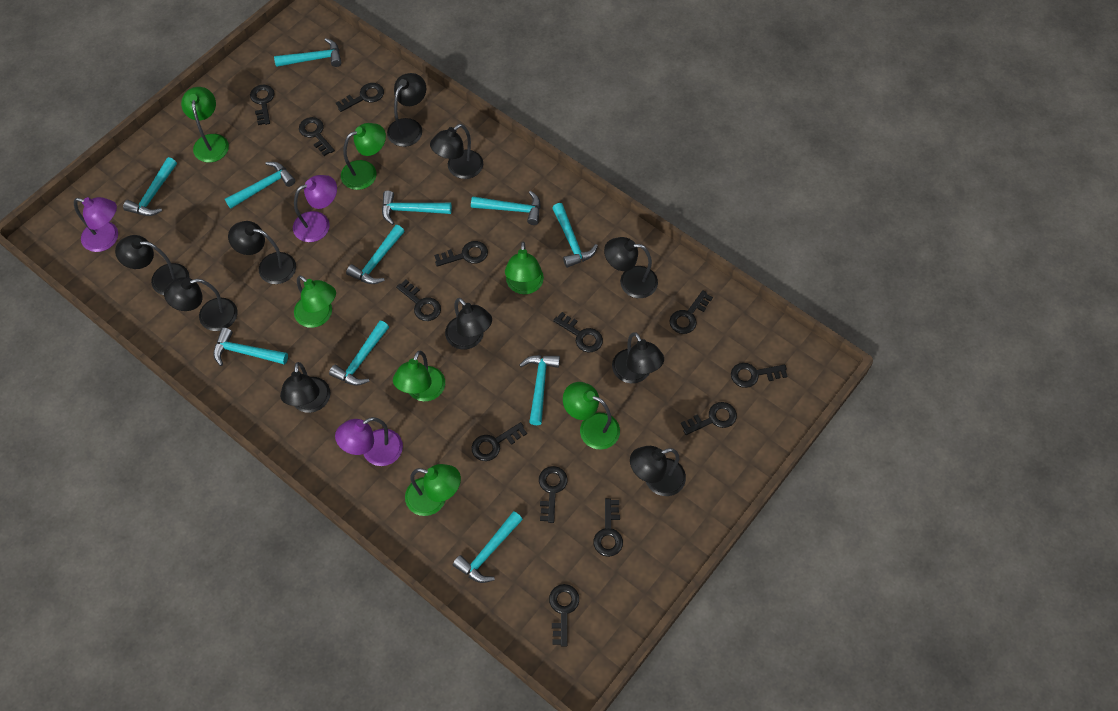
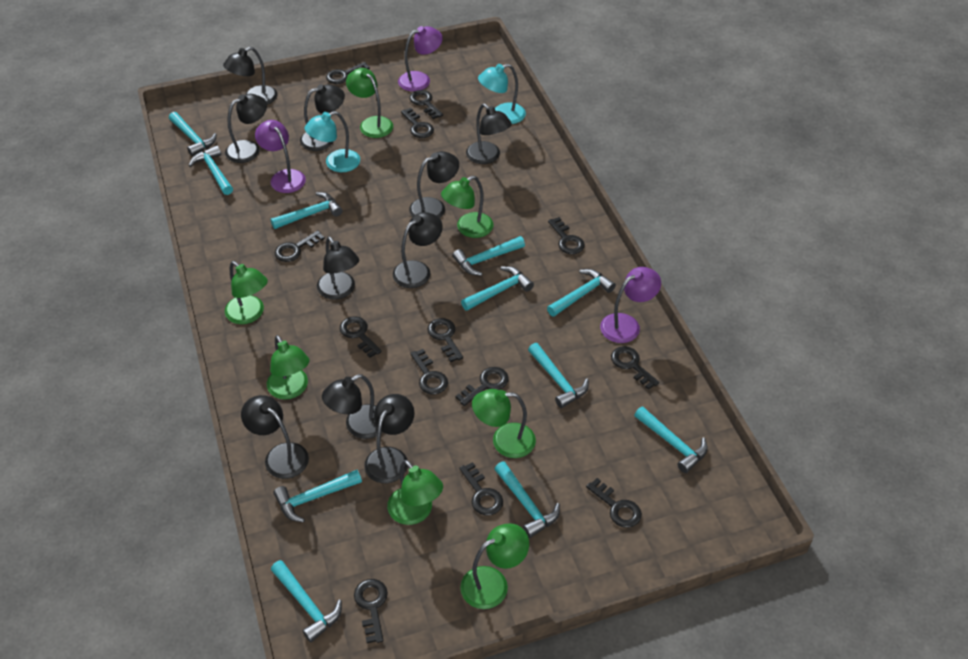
turquoise lamp: none = 0 -> [305,111,360,172] [478,64,526,124] = 2

